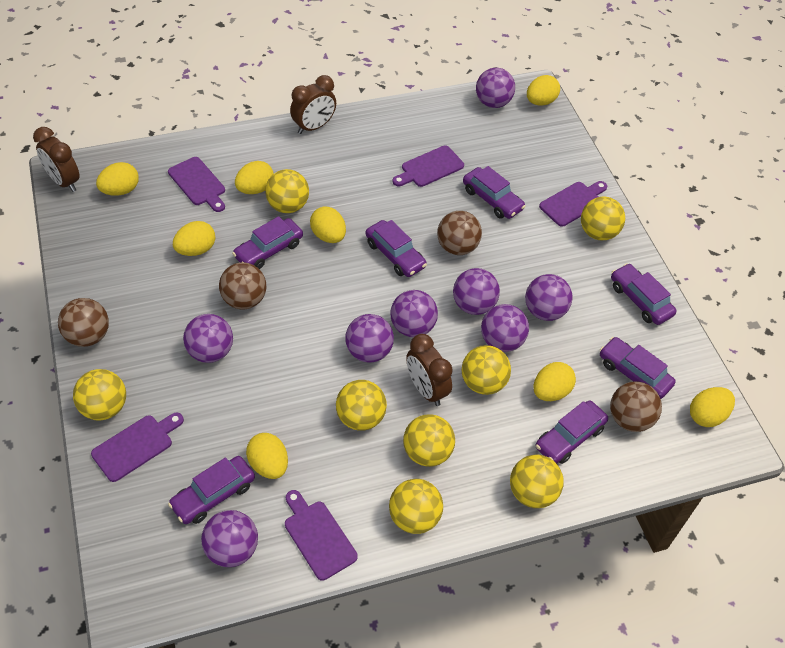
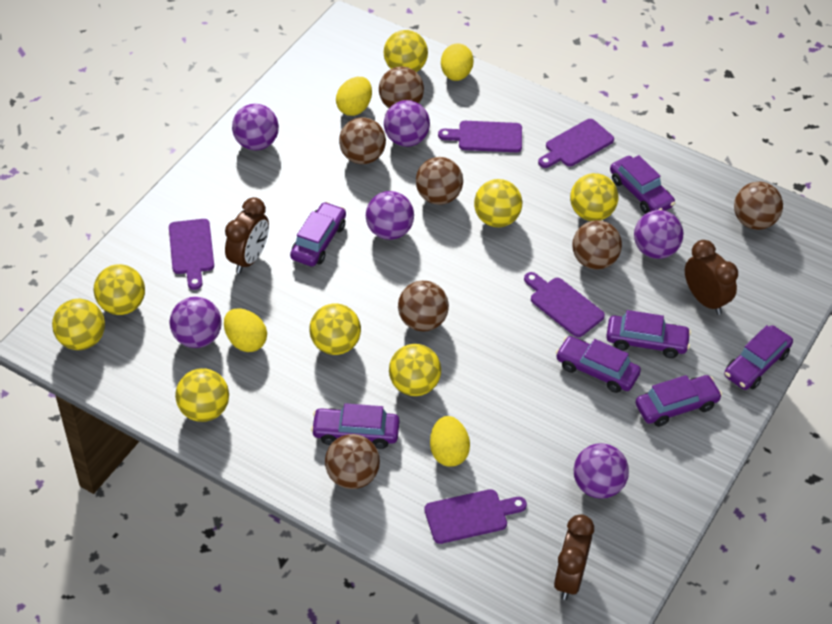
brown ball: [58,298,109,347] [219,262,267,310] [437,211,482,255] [610,381,662,432] = 4 -> [325,434,380,489] [339,117,386,164] [379,66,424,108] [398,281,449,331] [416,157,463,205] [572,220,622,269] [734,182,783,230] = 7
purple ball: [183,314,233,363] [201,510,258,567] [345,314,394,363] [390,290,438,337] [453,268,500,315] [476,68,515,108] [481,304,529,352] [525,274,572,321] = 8 -> [170,297,222,348] [232,104,279,150] [366,191,414,240] [384,100,430,147] [574,443,629,499] [634,210,683,259] = 6
yellow egg: [96,162,139,196] [173,221,215,256] [235,161,274,194] [246,433,288,479] [310,206,346,243] [527,75,560,106] [534,362,576,401] [690,387,735,427] = 8 -> [224,308,267,352] [336,77,372,116] [430,416,470,467] [441,44,474,81] = 4

